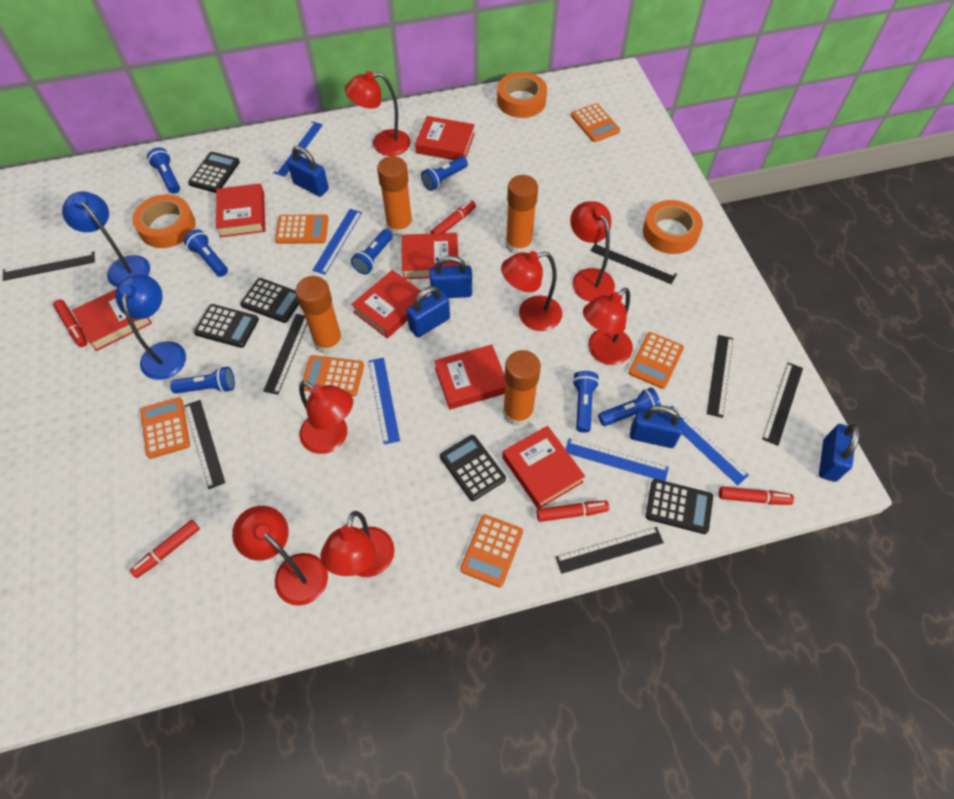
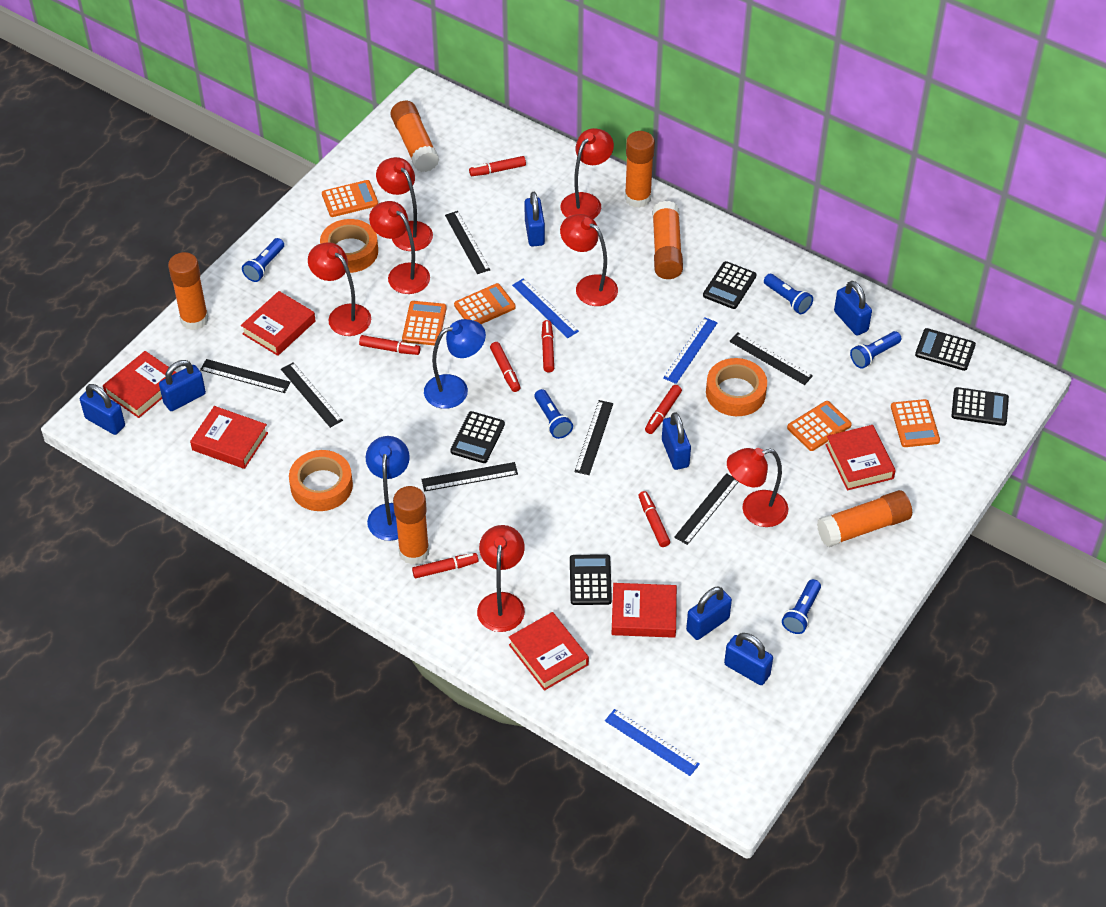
blue flashlight: [147,147,180,194] [170,366,235,394] [184,229,228,277] [351,229,393,274] [421,157,468,191] [572,371,599,433] [598,387,661,426] = 7 -> [242,238,284,282] [534,389,573,439] [764,274,813,314] [782,579,821,634] [850,331,901,369] = 5
blue padlock: [287,146,329,197] [407,286,450,337] [430,256,472,298] [630,405,684,448] [819,424,860,482] = 5 -> [80,384,125,435] [159,360,206,411] [524,192,545,247] [662,412,691,470] [686,587,732,640] [724,633,773,685] [834,281,872,336] = 7
blue ruler: [273,121,323,177] [312,209,362,275] [369,358,400,444] [566,438,669,481] [664,405,749,485] = 5 -> [512,278,579,338] [605,709,700,776] [663,317,718,384] = 3
orange calculator: [140,397,190,459] [275,214,328,244] [302,355,364,397] [460,515,523,587] [571,103,620,142] [628,332,684,389] = 6 -> [322,180,378,217] [402,301,447,345] [454,283,516,324] [787,401,852,451] [891,399,940,447] = 5
orange glue stick: [295,276,343,354] [377,156,413,237] [503,350,541,427] [505,175,538,254] = 4 -> [168,252,208,330] [390,101,439,172] [393,486,429,565] [625,131,655,208] [652,201,683,279] [817,490,912,547] = 6
red book: [72,289,152,351] [216,184,265,237] [351,270,427,338] [402,233,459,279] [415,116,475,160] [434,345,506,409] [502,426,585,509] = 7 -> [103,351,177,418] [190,406,268,469] [241,291,316,356] [509,612,589,691] [612,583,677,638] [825,425,896,490] = 6
red marker: [53,300,88,347] [130,520,200,578] [431,200,476,234] [537,501,609,522] [719,487,794,505] = 5 -> [359,335,420,355] [412,553,479,578] [469,156,526,176] [490,342,520,392] [542,320,554,373] [638,491,670,547] [645,385,682,434] = 7

